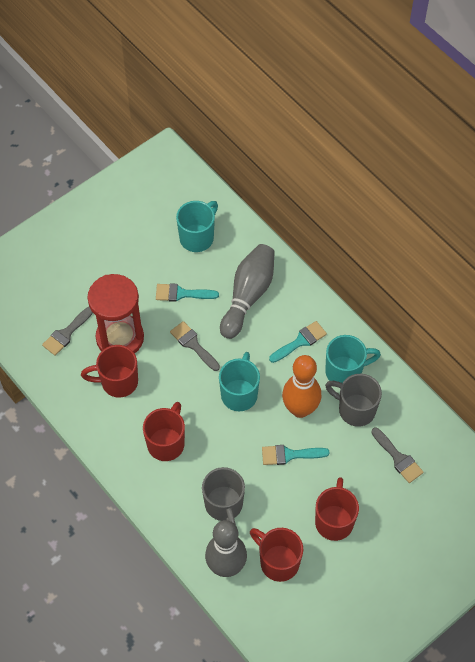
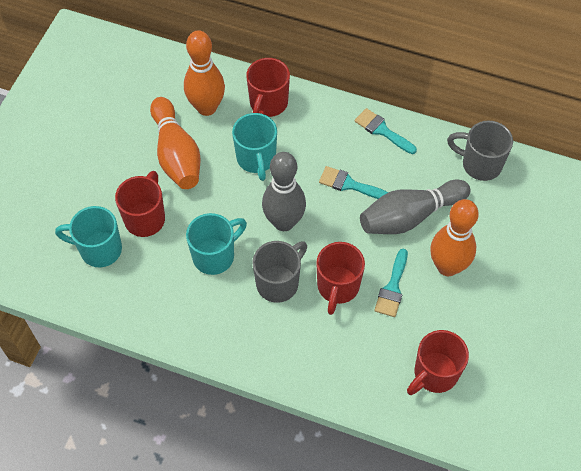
grey brush: [42,307,93,356] [170,321,220,371] [371,428,424,483] = 3 -> none = 0
orange bowling pin: [282,355,321,418] = 1 -> [150,97,201,189] [184,30,225,116] [430,199,479,276] = 3
red hourglass: [88,274,144,353] = 1 -> none = 0

